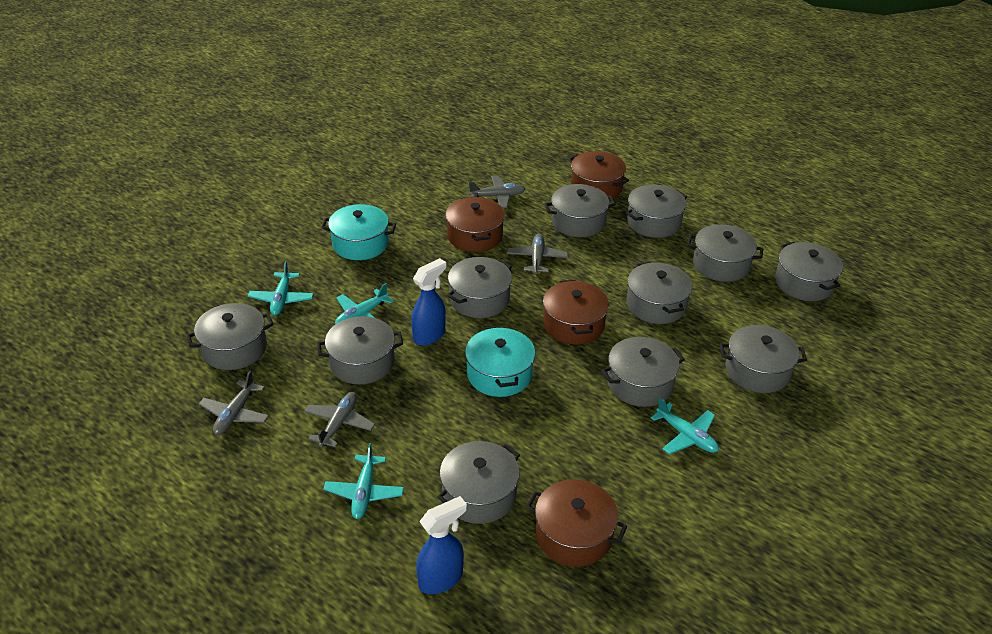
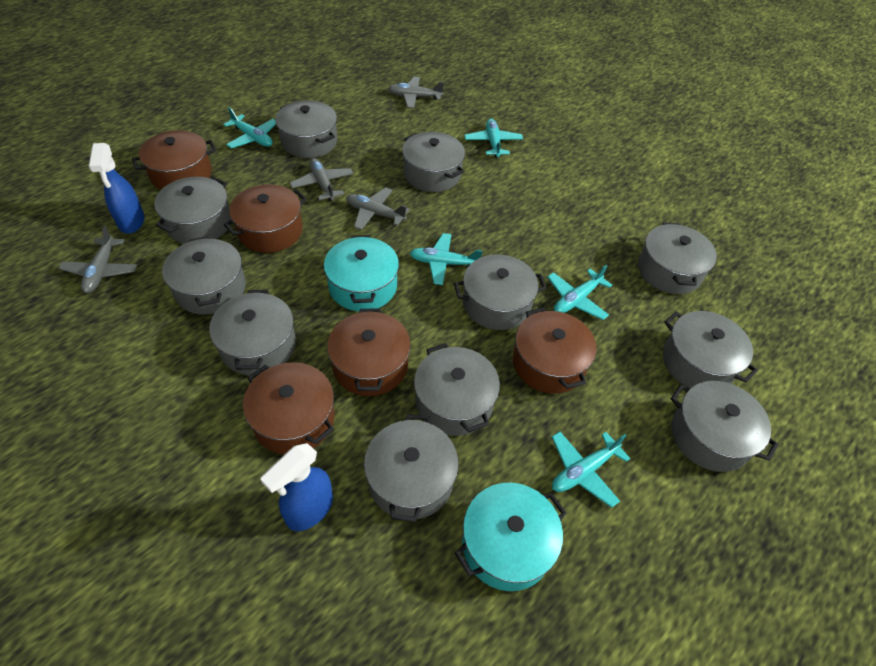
brown pot: [445,197,505,252] [526,479,627,567] [543,280,609,345] [568,151,629,200] = 4 -> [132,130,216,190] [224,184,307,253] [243,362,335,455] [327,309,411,396] [513,307,596,394] = 5
turquoise plane: [248,261,314,315] [323,443,404,519] [335,283,394,324] [651,398,719,454] = 4 -> [223,107,276,148] [410,233,483,285] [464,118,523,158] [548,265,612,320] [552,432,630,508] = 5

